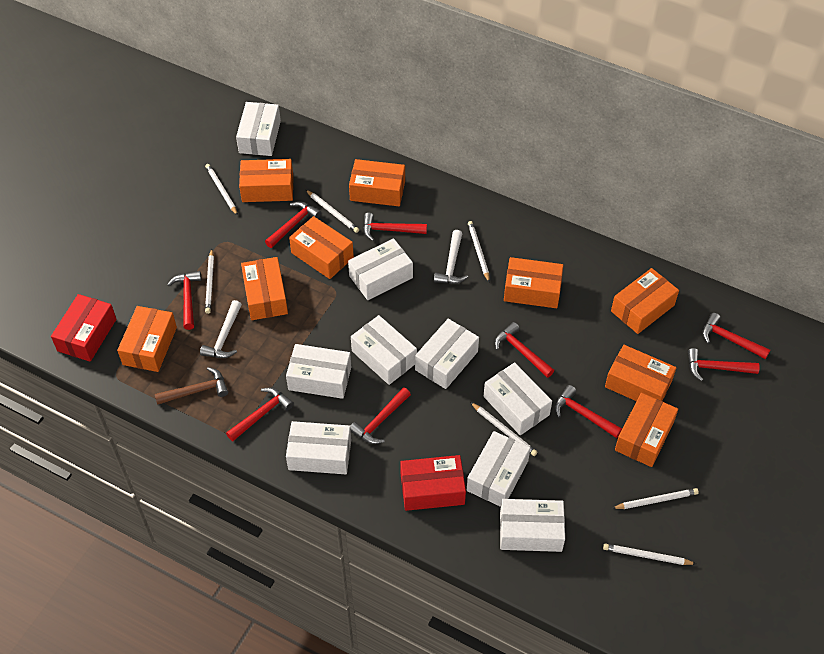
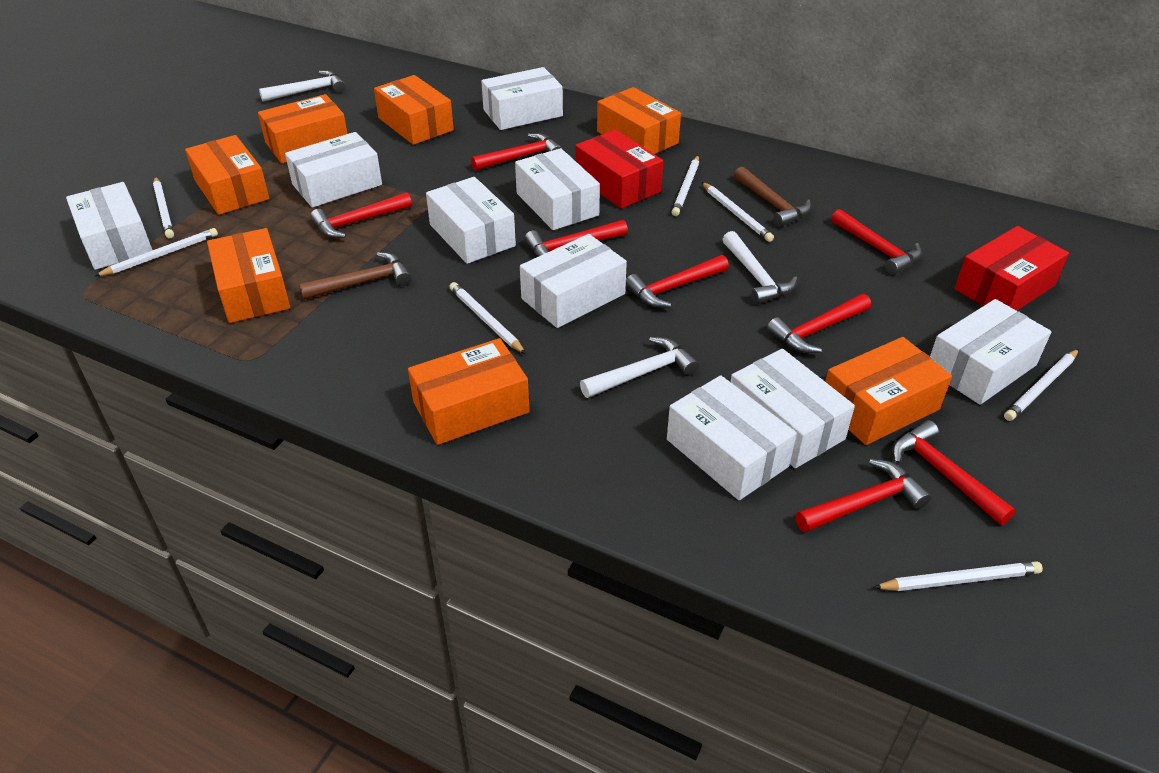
brown hammer: [155,367,228,405] = 1 -> [299,252,412,300] [734,166,811,227] = 2
orange box: [117,306,177,372] [239,159,293,202] [241,257,288,320] [289,216,354,279] [349,159,405,206] [504,257,563,308] [605,345,676,401] [611,268,679,334] [615,393,678,467] = 9 -> [185,135,269,215] [207,228,290,323] [258,94,348,164] [374,75,454,145] [408,338,529,445] [597,87,681,154] [825,337,952,445] = 7
red hammer: [167,271,202,330] [226,387,294,441] [265,201,321,248] [350,387,411,444] [363,213,427,241] [495,322,554,378] [555,385,622,438] [688,348,760,381] [702,313,770,359] = 9 -> [310,192,412,238] [471,133,563,171] [525,220,628,257] [626,255,729,308] [767,294,871,353] [795,459,931,533] [831,209,922,275] [892,420,1016,525] = 8
white hammer: [200,300,242,358] [434,230,468,284] = 2 -> [259,70,346,102] [580,337,699,398] [723,231,798,304] = 3

